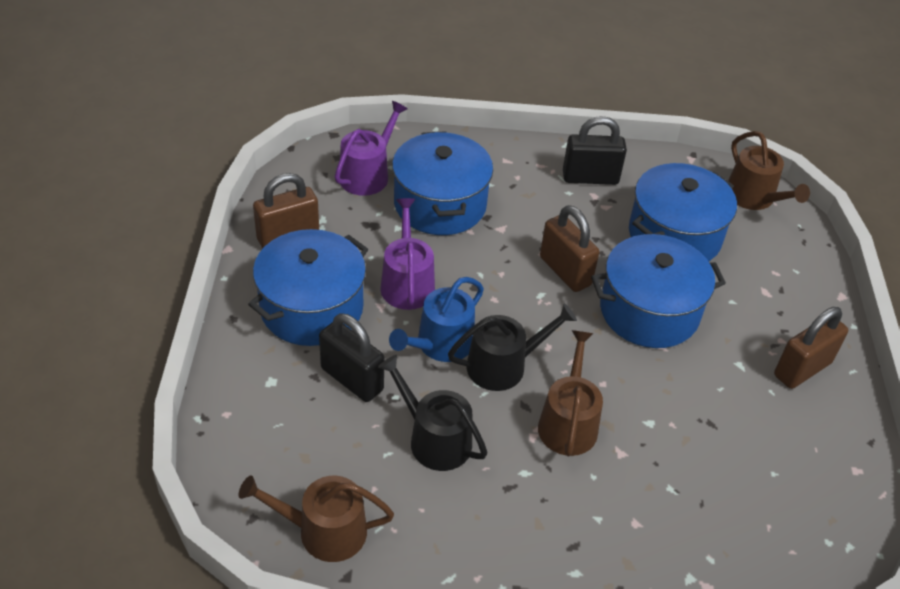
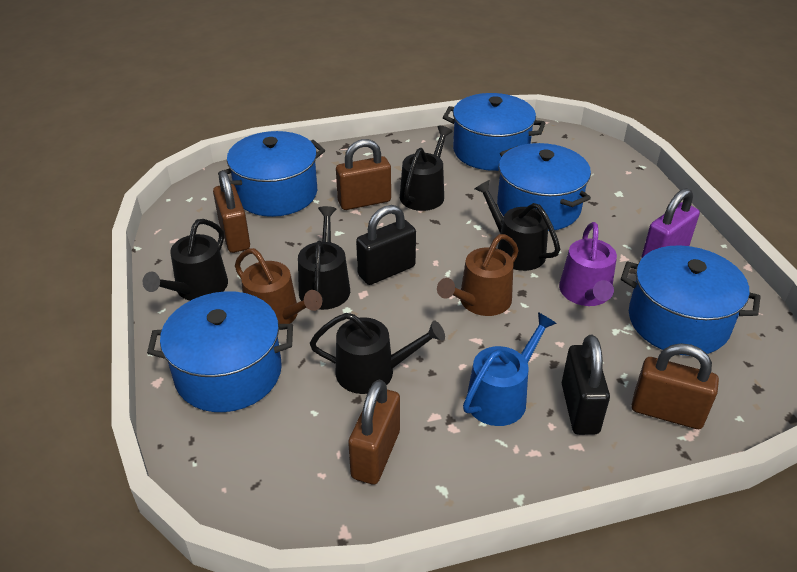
black watering can: [378,355,487,471] [448,304,577,391] = 2 -> [143,219,228,301] [298,206,350,310] [310,313,445,394] [400,126,453,211] [474,180,560,271] = 5
blue pot: [248,229,368,346] [392,131,493,235] [591,234,726,348] [629,163,737,261] = 4 -> [147,291,293,412] [218,131,325,217] [443,93,545,171] [497,143,591,231] [621,245,760,356] = 5
brown padlock: [253,173,319,249] [540,205,599,292] [774,307,848,389] = 3 -> [213,170,250,253] [336,139,391,210] [348,380,400,484] [632,343,719,429] = 4
brown watering can: [238,476,394,562] [538,330,603,456] [728,131,810,210] = 3 -> [235,248,322,324] [437,234,519,316] = 2
purple padlock: none = 0 -> [641,188,700,258] = 1
purple watering can: [335,101,408,196] [380,198,435,310] = 2 -> [559,222,617,306] = 1

